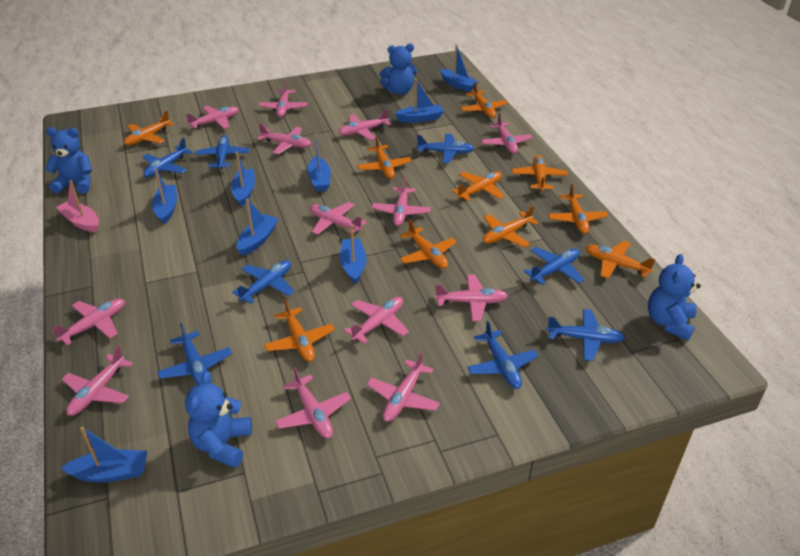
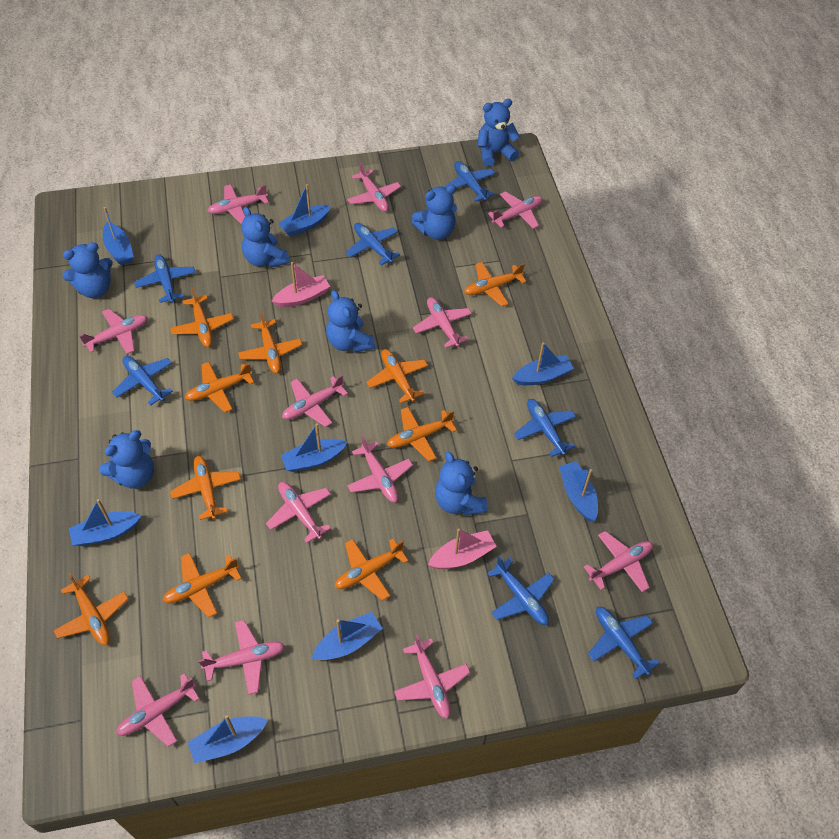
blue plane: [143,138,193,178] [157,323,232,384] [195,135,250,169] [232,260,294,304] [417,134,475,163] [467,321,538,389] [523,247,584,285] [546,309,625,361] = 8 -> [112,356,173,406] [134,254,196,303] [346,223,400,265] [444,161,495,202] [487,556,555,625] [514,399,576,457] [588,607,659,679] = 7
blue teddy bear: [45,127,92,194] [185,371,252,468] [379,44,417,95] [648,254,701,341] = 4 -> [62,242,113,298] [99,430,154,489] [241,207,290,268] [326,290,375,353] [412,185,457,240] [435,451,488,516] [478,99,520,166] = 7
pink boat: [56,180,99,232] = 1 -> [272,262,330,307] [428,528,497,569] = 2
pink plane: [52,299,125,345] [62,345,133,416] [186,106,239,129] [257,123,312,154] [258,80,308,118] [275,367,351,438] [310,202,367,235] [338,109,391,140] [344,297,409,344] [367,352,440,422] [372,177,431,226] [435,274,508,321] [481,113,533,154] = 13 -> [79,309,148,354] [116,673,200,747] [198,620,285,695] [208,184,269,224] [266,482,331,543] [282,375,348,427] [347,162,401,212] [347,436,413,503] [394,635,470,719] [413,297,472,348] [488,192,542,229] [584,531,653,592] = 12

